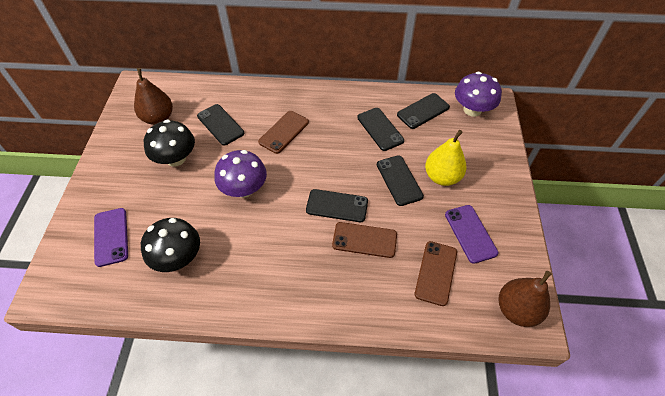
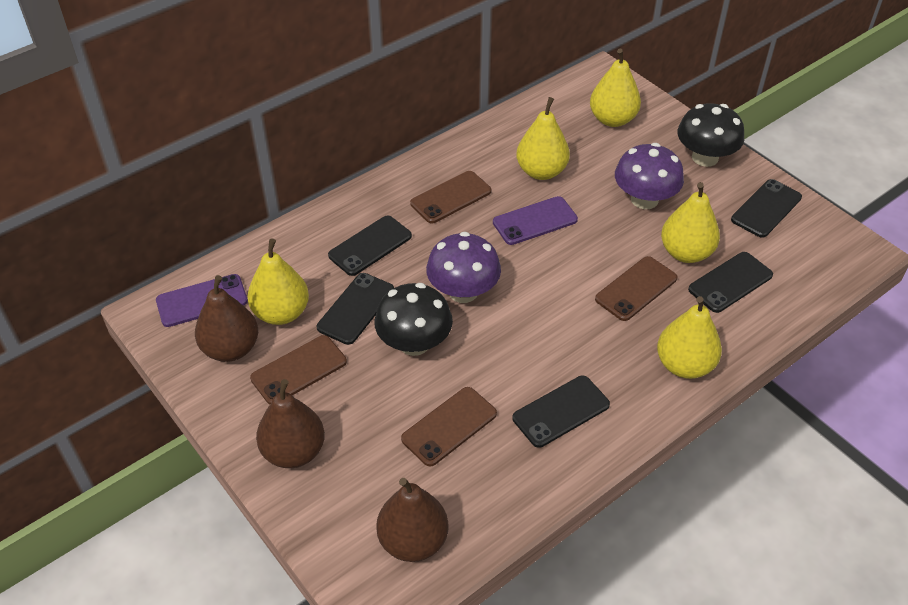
brown pear: [134,68,173,125] [498,271,552,327] = 2 -> [195,275,258,362] [256,379,325,468] [376,478,449,562] = 3
brown phone: [258,111,309,154] [332,222,397,258] [415,241,457,306] = 3 -> [250,335,347,404] [401,387,497,466] [410,171,491,223] [595,256,677,321] = 4
yellow pear: [425,130,467,186] = 1 -> [247,238,309,325] [516,97,570,180] [590,49,641,127] [657,296,722,379] [661,182,720,263] = 5

